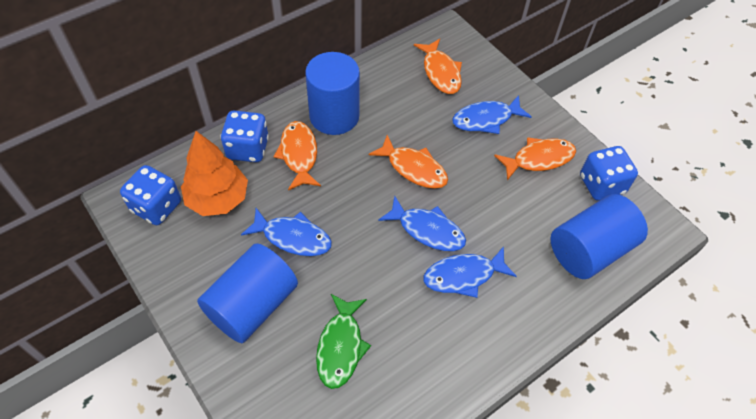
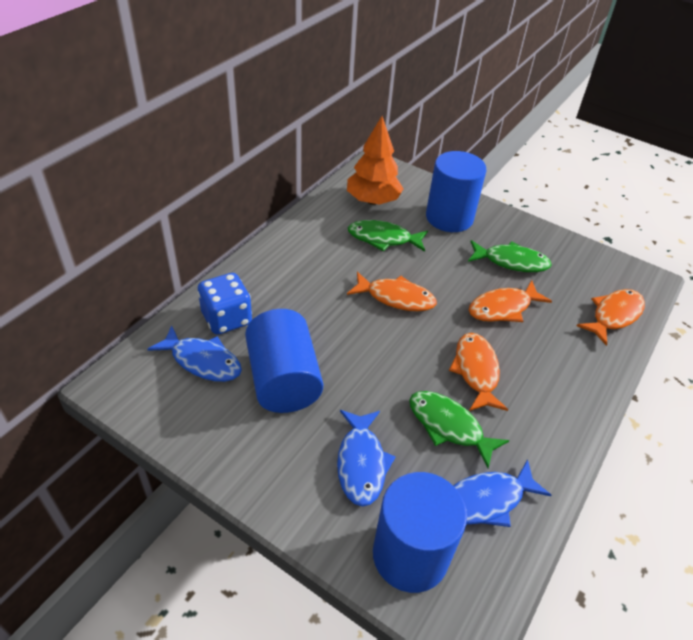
blue dice: [120,165,181,225] [221,111,269,162] [580,146,638,200] = 3 -> [197,273,252,335] = 1
blue fish: [241,208,332,256] [378,196,466,251] [423,246,517,298] [452,95,531,134] = 4 -> [148,325,242,382] [337,410,396,507] [453,459,551,527] = 3
green fish: [316,294,371,389] = 1 -> [348,220,428,252] [409,391,510,468] [468,240,552,272] = 3

